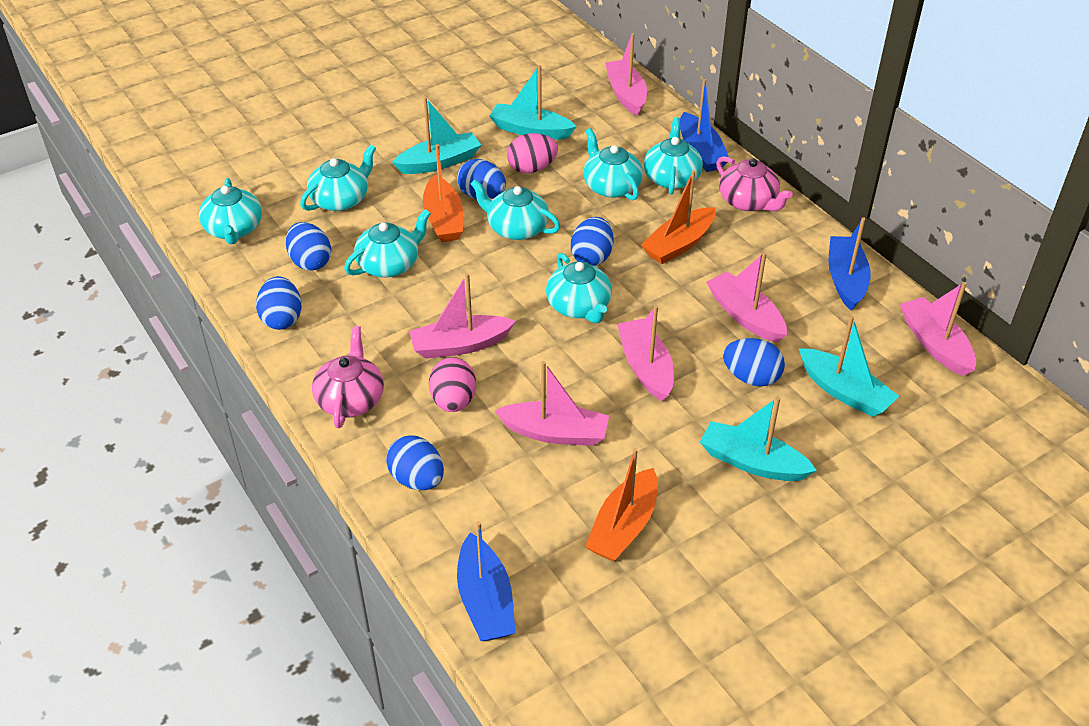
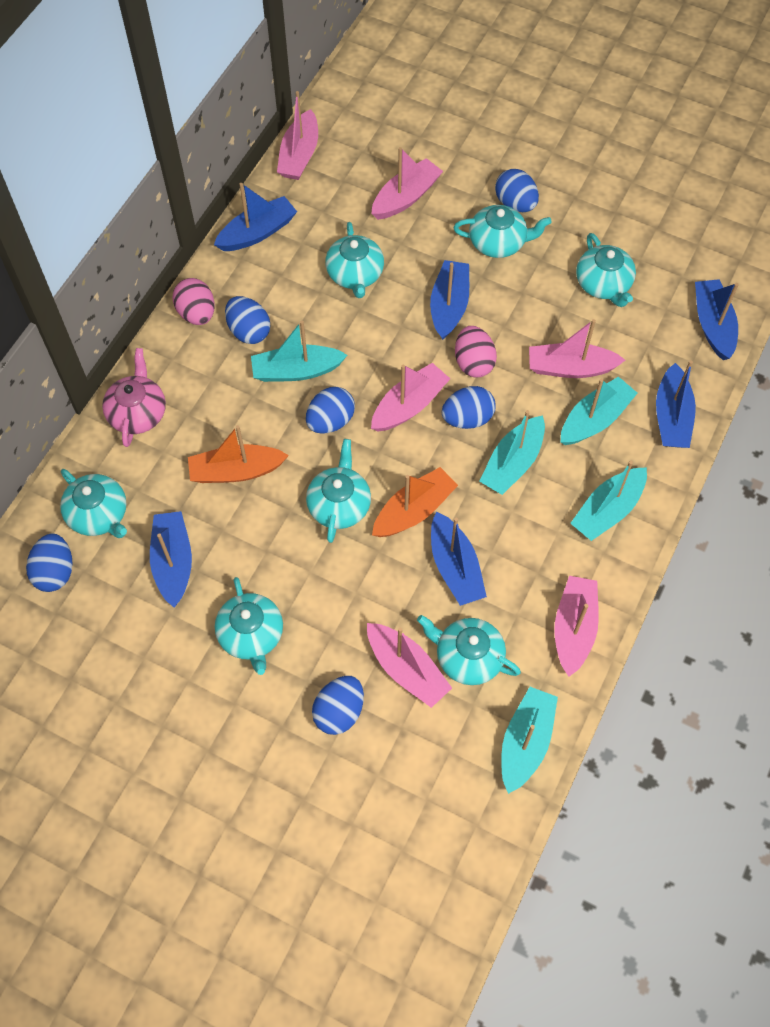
blue boat: [457,521,516,641] [680,79,729,172] [828,217,871,311] = 3 -> [150,511,192,608] [214,183,297,251] [430,260,469,340] [431,511,487,606] [656,360,696,448] [695,279,739,360] = 6
orange boat: [423,144,463,242] [585,448,658,562] [641,170,716,264] = 3 -> [188,425,289,483] [372,467,458,537] = 2
pink teapot: [312,326,384,428] [716,156,793,211] = 2 -> [102,348,166,447] = 1
turquoise boat: [392,97,481,174] [489,65,577,139] [700,397,817,481] [799,316,899,417] = 4 -> [251,321,348,382] [479,410,545,495] [501,687,558,794] [561,376,637,445] [570,461,647,541] = 5

